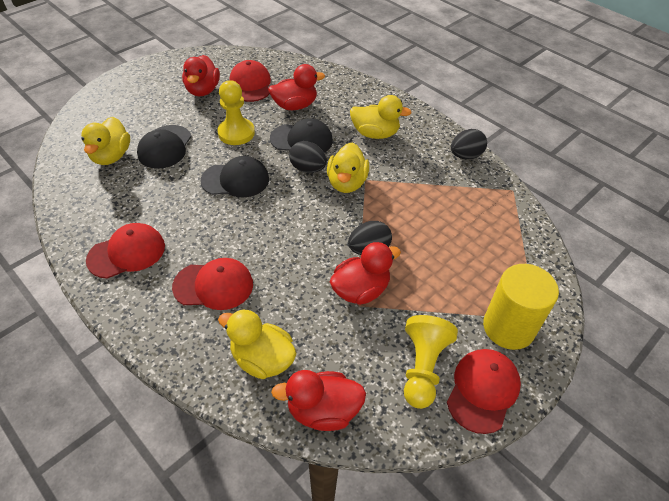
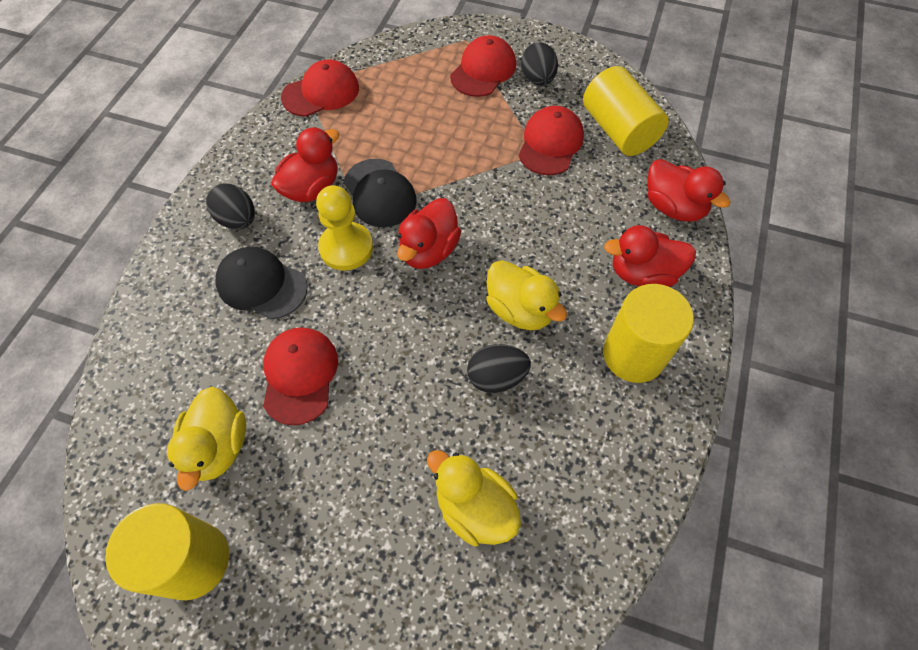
black cap: [137,125,192,169] [200,156,269,198] [270,118,333,153] = 3 -> [215,247,308,319] [344,159,417,227] = 2
yellow cylinder: [483,264,559,350] = 1 -> [105,503,229,600] [583,66,669,156] [603,284,694,383] = 3
yellow duck: [81,117,130,165] [218,309,296,379] [327,143,369,193] [350,95,412,139] = 4 -> [167,387,246,491] [427,450,521,546] [486,260,567,330] = 3
yellow pawn: [217,80,255,145] [404,315,458,409] = 2 -> [316,185,373,271] = 1

